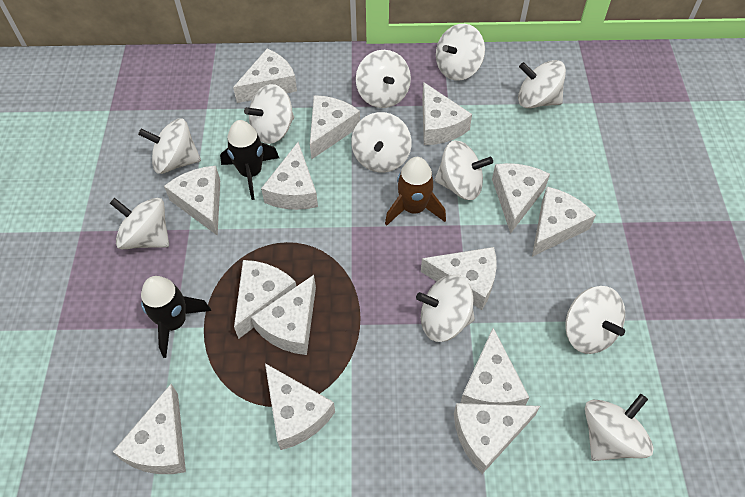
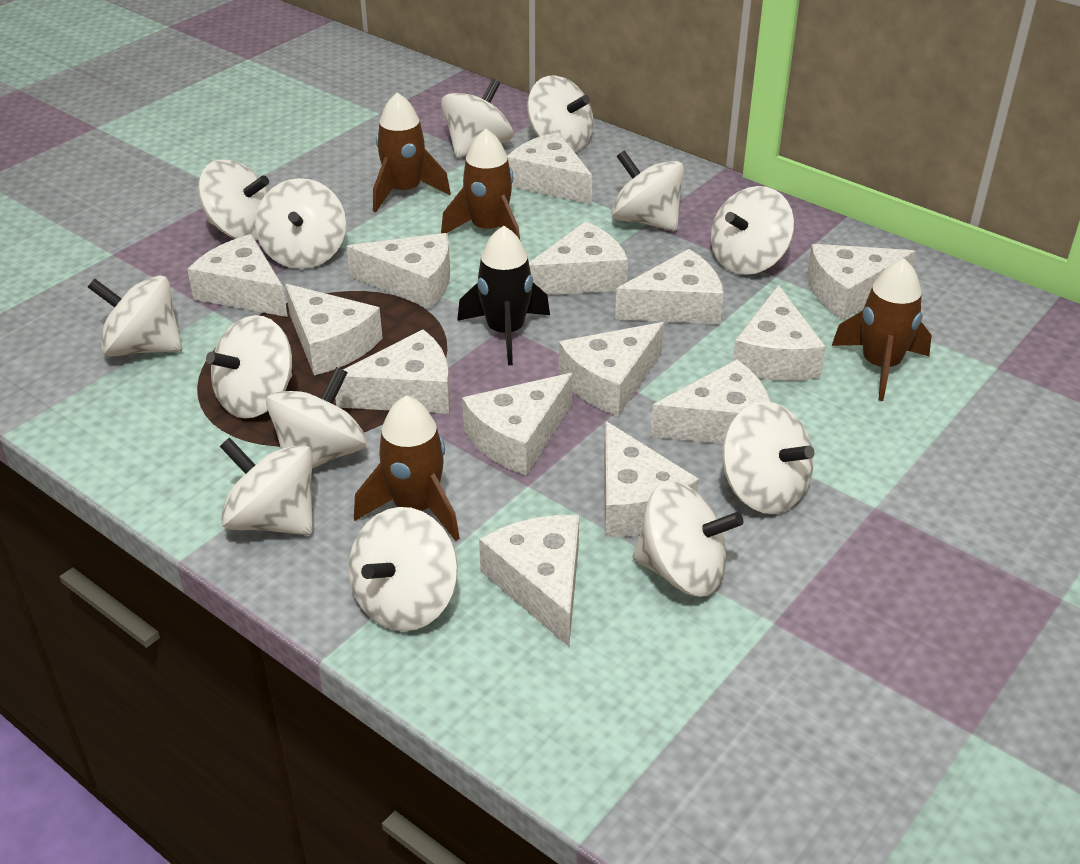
black rocket: [141,276,211,358] [220,120,279,200] = 2 -> [457,226,550,365] = 1
brown rocket: [385,157,446,226] = 1 -> [354,396,460,541] [373,92,451,212] [441,129,520,240] [832,258,932,401] = 4
white spinning top: [110,198,169,249] [138,118,201,174] [244,84,294,144] [351,112,412,173] [356,50,411,108] [416,275,475,342] [435,140,493,200] [436,24,485,80] [518,60,566,108] [565,286,625,354] [585,394,653,461] = 11 -> [88,276,182,357] [198,160,269,240] [206,315,292,419] [220,437,313,535] [255,178,346,269] [266,367,367,469] [349,507,458,632] [441,79,513,158] [527,76,594,152] [611,150,684,231] [633,481,743,597] [711,186,794,275] [722,401,815,514] = 13

